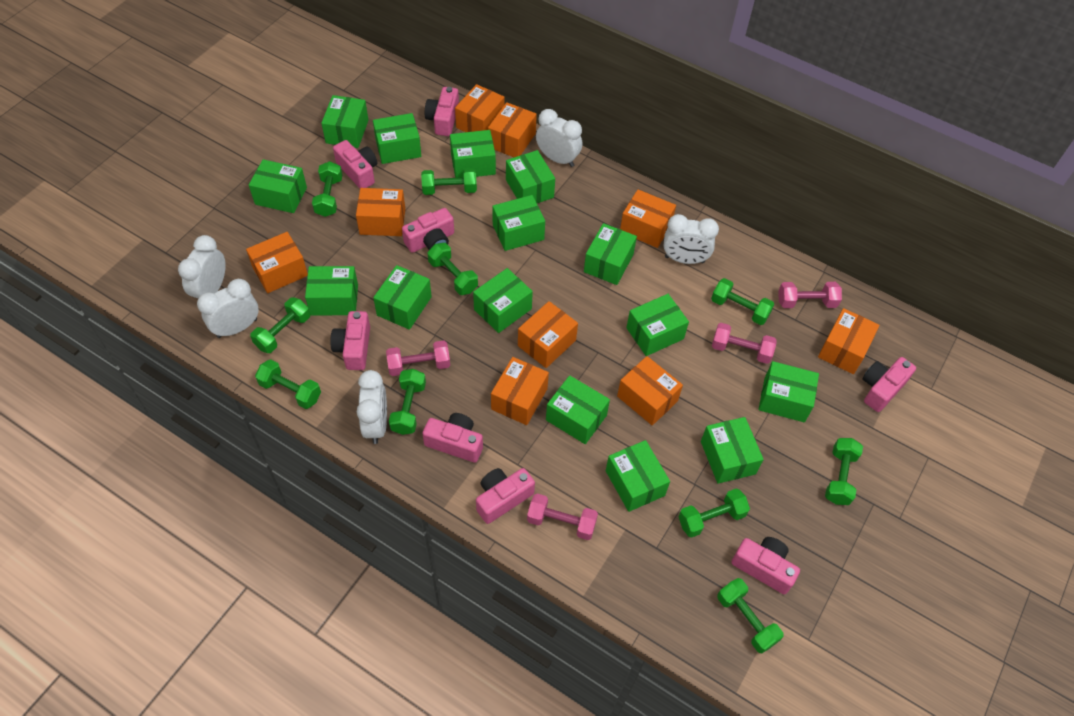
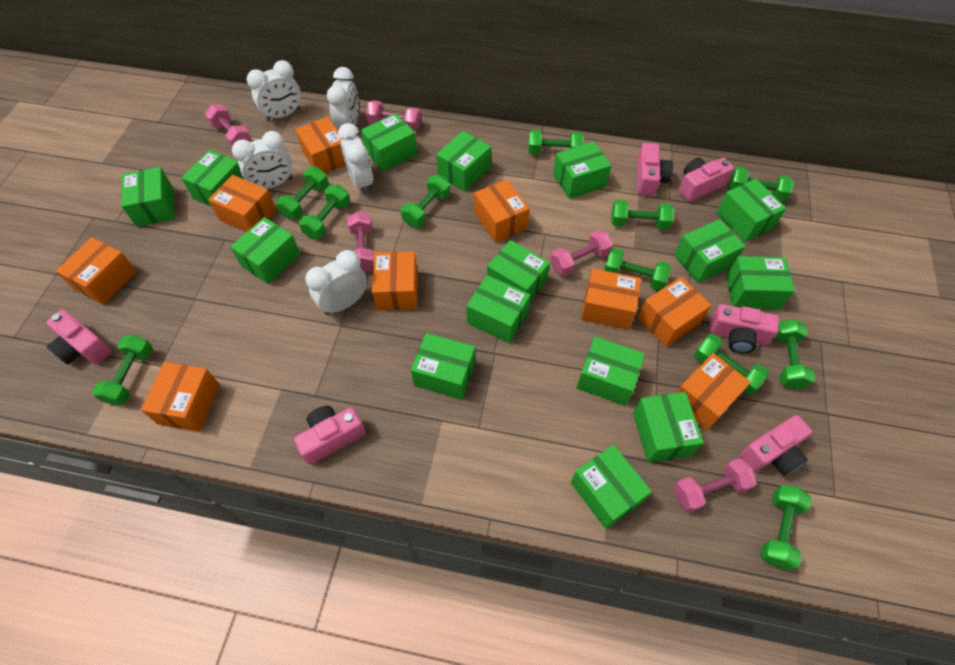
green dumbbell: [250,297,310,353] [255,359,321,409] [312,161,342,217] [389,369,426,435] [421,168,477,195] [428,243,478,295] [679,488,750,538] [711,278,774,325] [717,578,784,653] [825,438,863,505] = 10 -> [92,335,153,406] [276,167,329,219] [299,185,350,239] [401,175,451,227] [528,130,584,155] [604,248,671,290] [611,200,674,230] [694,334,769,395] [728,166,794,202] [760,485,812,571] [774,319,815,389] = 11
pink camera: [330,311,370,370] [333,140,377,188] [402,208,454,253] [422,413,483,463] [425,87,459,136] [476,468,535,524] [731,537,800,594] [863,357,916,412] = 8 -> [46,309,112,365] [294,406,366,465] [637,143,673,196] [679,158,734,202] [710,304,779,353] [739,415,812,476] = 6
pink dumbbell: [386,340,450,376] [527,493,598,540] [712,323,777,364] [779,282,842,308] = 4 -> [205,105,251,147] [347,211,374,272] [365,100,421,131] [550,230,613,276] [674,458,757,513] = 5

